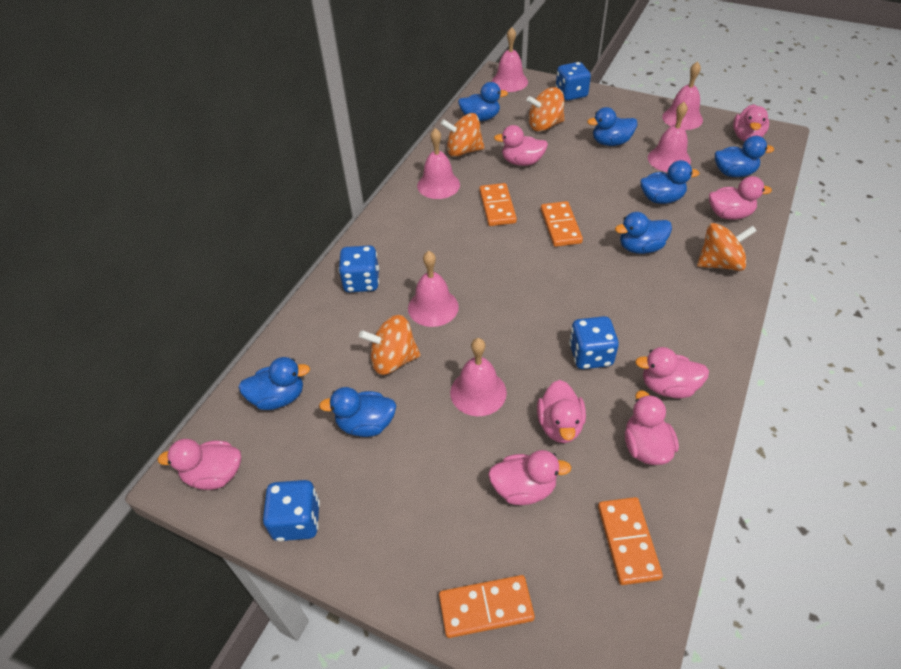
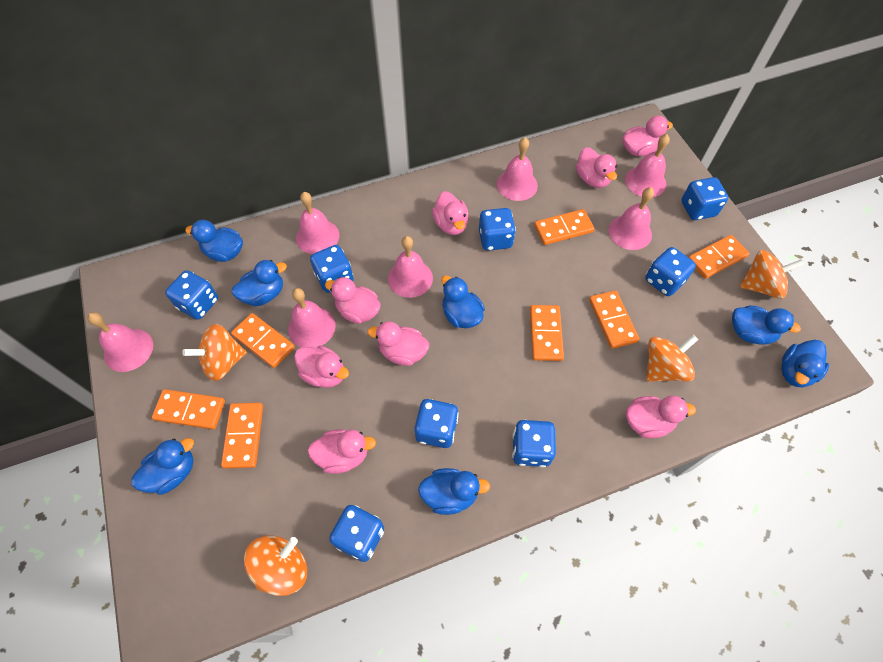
blue dice: [263,480,320,541] [338,246,379,292] [556,62,591,101] [569,316,619,369] = 4 -> [165,270,218,320] [310,245,353,293] [329,505,384,562] [415,399,459,448] [479,208,516,251] [512,420,556,467] [645,247,696,296] [681,177,728,220] = 8
orange domino: [439,575,535,638] [480,183,517,226] [541,201,583,247] [598,497,663,585] = 4 -> [152,389,225,429] [221,403,263,469] [231,313,295,368] [530,305,564,361] [534,209,595,245] [589,290,640,349] [688,235,750,279] = 7
pink bell: [408,251,459,327] [417,128,460,199] [450,338,507,416] [491,27,528,92] [648,102,691,172] [662,61,703,130] = 6 -> [87,312,153,372] [288,288,336,348] [296,192,339,254] [388,236,433,298] [497,137,538,201] [609,187,654,250] [625,134,670,197] = 7

